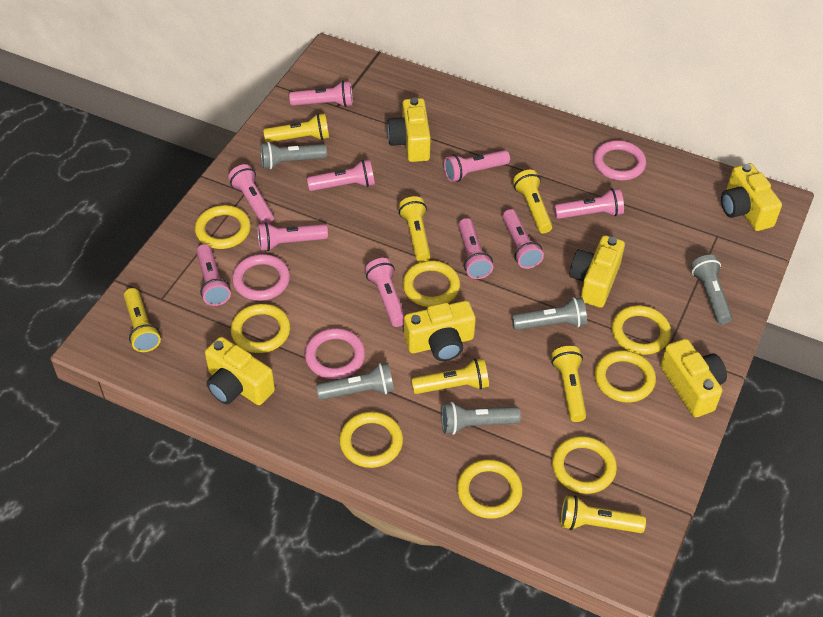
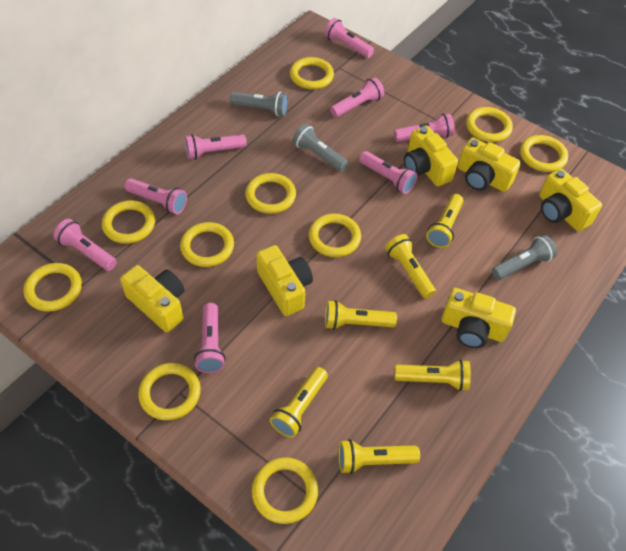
grey flashlight: [260,142,327,169] [316,363,394,400] [441,402,521,435] [512,297,587,330] [691,255,732,325] = 5 -> [230,92,288,116] [292,124,348,172] [491,235,557,280] = 3
pink flashlight: [196,244,231,306] [228,164,274,224] [257,222,328,251] [289,81,353,107] [307,159,375,191] [365,258,405,327] [444,150,510,182] [458,218,493,279] [502,209,544,269] [554,188,624,219] = 10 -> [53,219,117,271] [125,178,187,214] [185,134,247,160] [194,303,226,373] [324,18,374,58] [330,77,384,117] [359,151,417,194] [394,113,455,142] = 8
pink ring: [232,254,290,301] [305,328,365,379] [593,140,646,180] = 3 -> none = 0
yellow flashlight: [124,288,161,352] [263,113,329,142] [399,196,431,262] [411,358,489,394] [513,170,553,233] [552,346,586,422] [561,496,646,533] = 7 -> [270,367,328,438] [325,300,397,330] [338,439,420,474] [385,234,436,298] [395,360,471,391] [426,194,464,248] = 6
yellow ring: [195,205,251,249] [231,304,290,353] [339,412,403,468] [403,261,460,307] [457,459,523,519] [552,436,617,494] [594,350,656,402] [612,305,671,355] = 8 -> [23,263,82,312] [102,200,155,244] [138,363,201,420] [180,222,234,267] [245,173,296,214] [252,457,318,524] [290,57,334,89] [309,213,361,257] [466,107,513,142] [520,135,568,172] = 10

